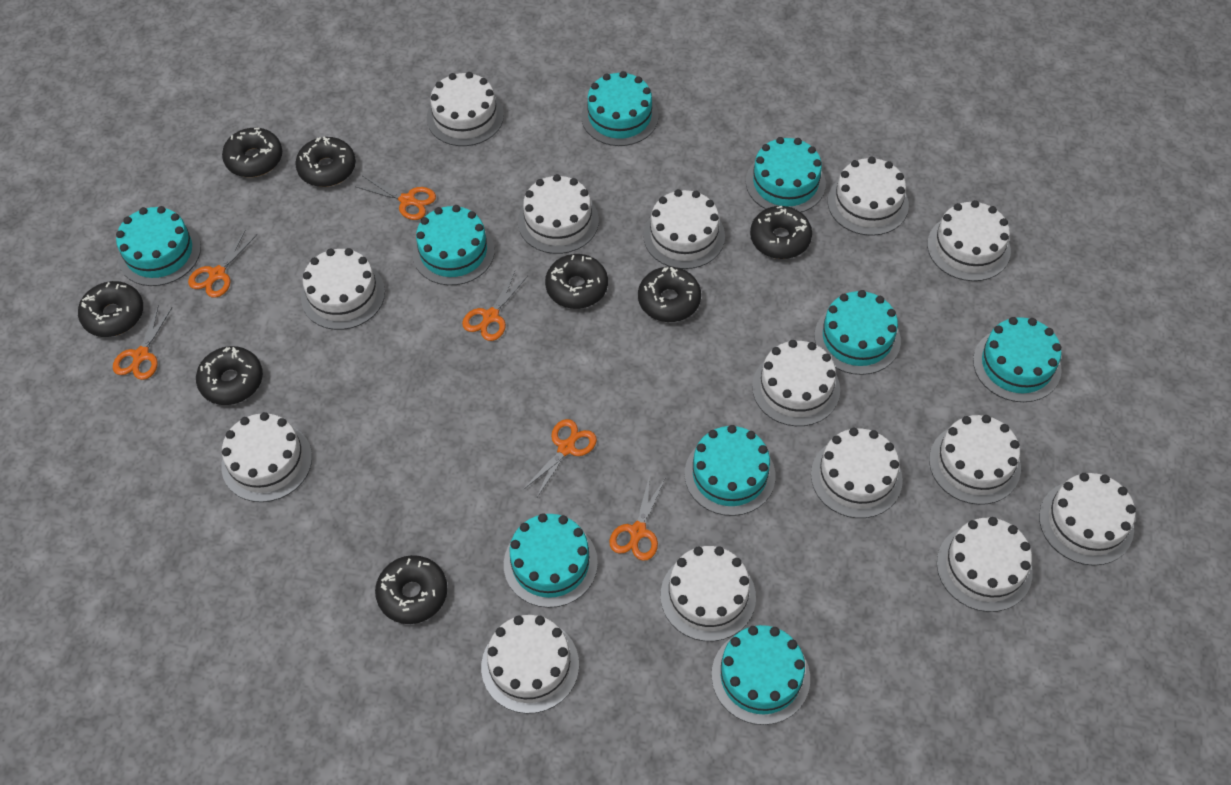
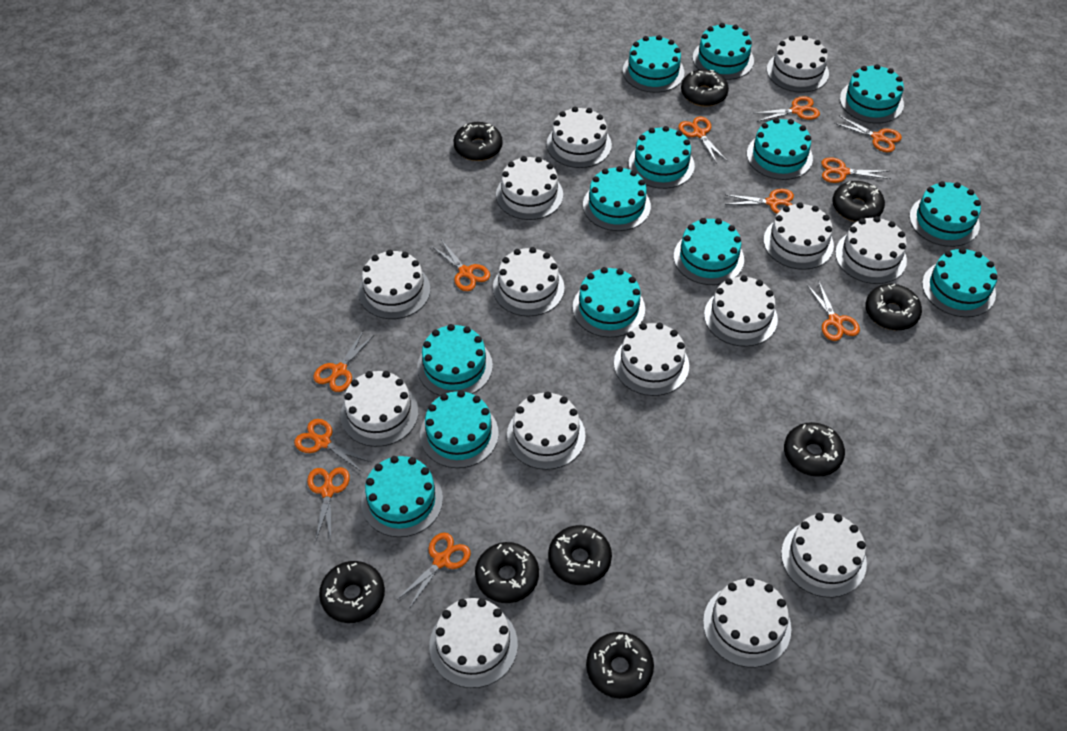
black donut: [78,281,143,337] [196,346,263,405] [222,128,282,177] [295,136,356,187] [375,555,448,624] [545,254,608,309] [638,267,701,322] [750,206,812,259] = 8 -> [319,561,385,623] [454,122,503,161] [475,542,539,603] [548,525,612,585] [586,632,654,699] [681,69,729,107] [784,422,845,477] [832,181,885,222] [865,284,922,330] = 9
orange scissors: [113,305,172,380] [188,231,257,298] [355,176,436,220] [462,271,528,341] [523,419,597,499] [609,475,666,561] = 6 -> [294,419,371,472] [307,467,350,540] [313,331,374,392] [397,533,471,609] [431,240,490,291] [678,117,727,163] [725,189,794,214] [755,96,820,122] [807,282,860,341] [821,157,890,183] [834,116,902,152] = 11
turquoise cake: [116,206,201,286] [412,205,495,285] [504,513,598,608] [581,71,659,146] [685,425,775,516] [712,625,810,725] [746,137,826,212] [815,290,901,375] [973,317,1062,402] = 9 -> [361,456,443,537] [417,324,493,396] [420,390,499,468] [572,267,645,338] [583,166,651,231] [623,35,684,93] [629,126,695,189] [674,218,744,285] [693,23,754,80] [747,118,813,180] [840,64,904,124] [909,181,981,247] [922,248,998,317] = 13

